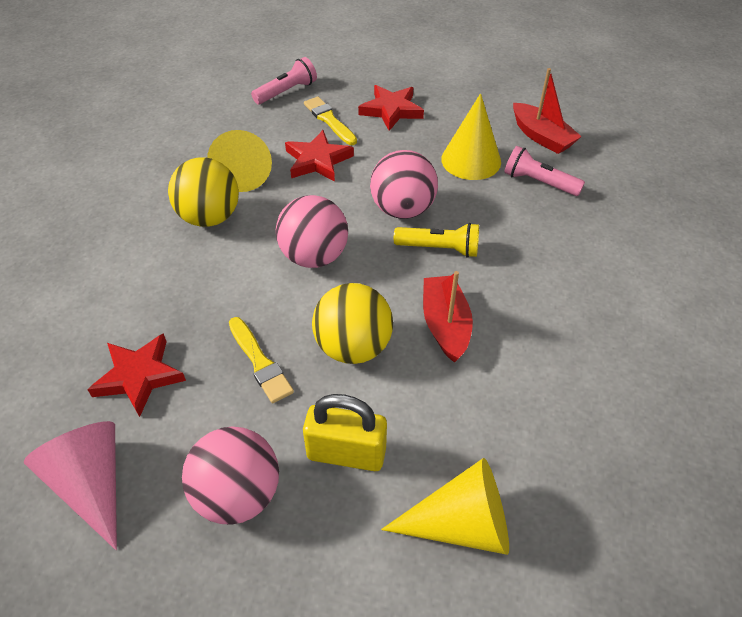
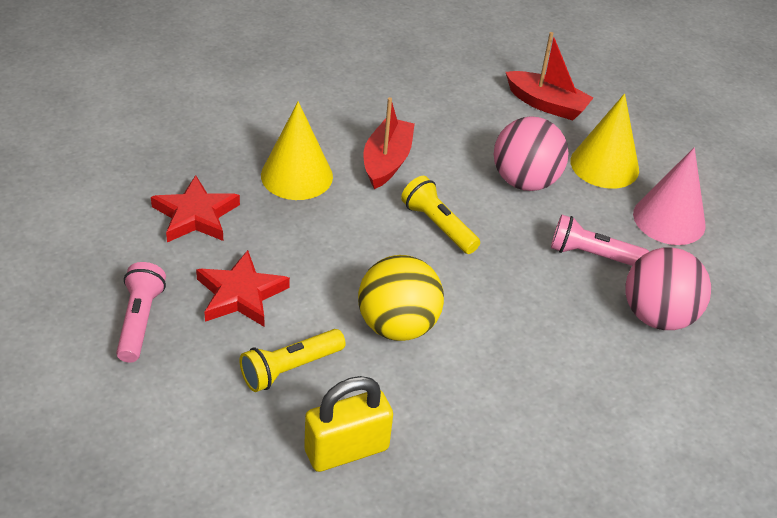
pink ball: [182,427,279,525] [276,195,348,268] [370,150,438,219] = 3 -> [494,116,569,191] [625,247,711,330] = 2
red star: [87,333,186,417] [285,130,354,182] [358,85,424,131] = 3 -> [151,175,240,242] [196,250,290,327] = 2
yellow ball: [168,157,239,227] [312,283,393,364] = 2 -> [358,255,444,341] = 1
yellow brush: [229,317,294,403] [304,97,357,145] = 2 -> none = 0
yellow cone: [207,130,272,192] [381,458,509,555] [441,93,501,180] = 3 -> [261,101,333,200] [570,93,639,189] = 2
yellow flashlight: [394,223,479,258] = 1 -> [240,329,346,392] [401,176,480,254] = 2

